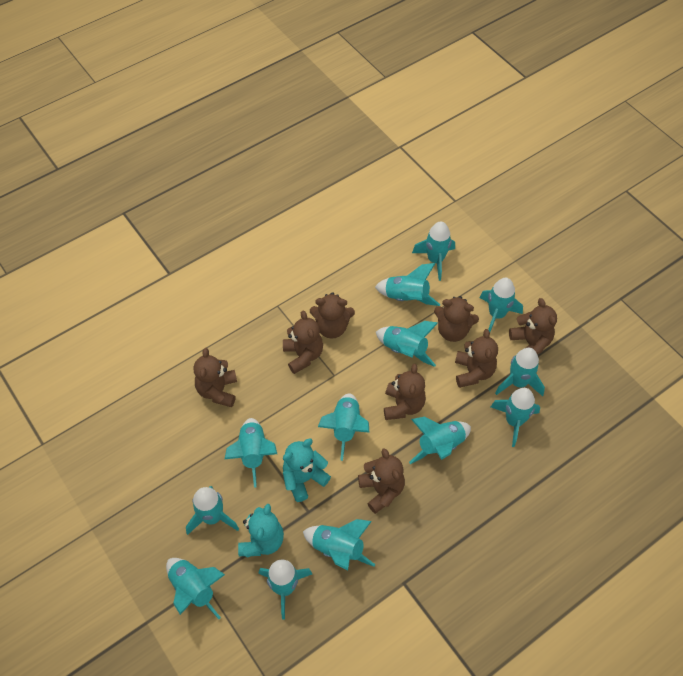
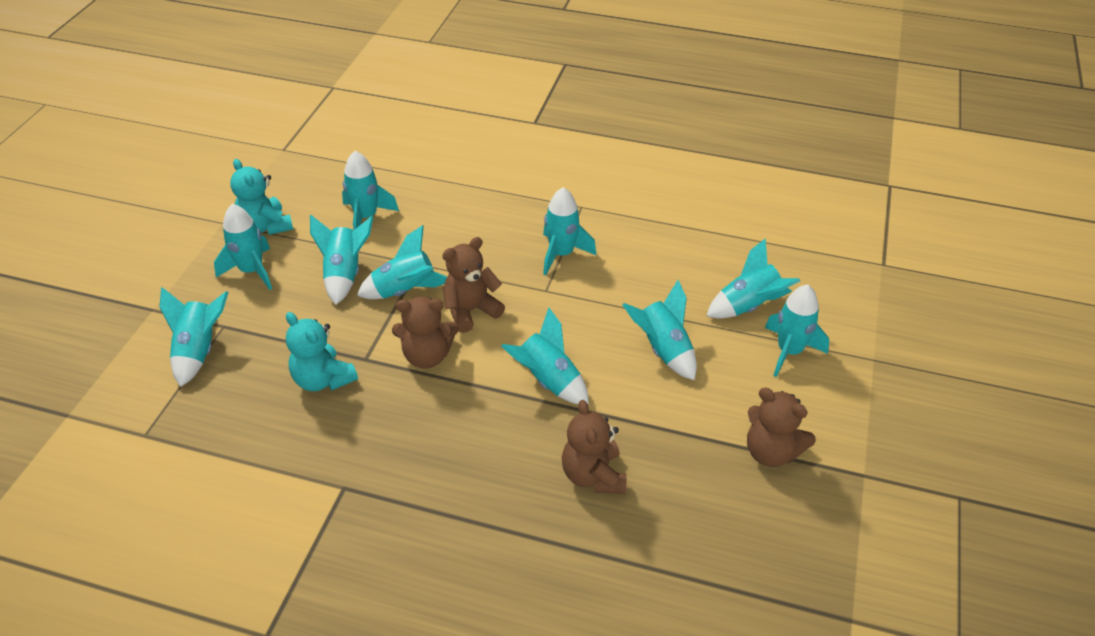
brown teddy bear: [194,348,237,407] [283,311,323,374] [310,292,355,339] [358,448,405,514] [384,364,426,420] [434,296,479,342] [455,329,498,388] [509,298,557,354] = 8 -> [392,297,459,369] [442,237,505,333] [562,400,627,494] [747,388,816,467] = 4
turquoise rocket: [166,558,225,619] [186,486,239,535] [225,418,277,488] [259,560,312,619] [303,519,375,570] [318,393,370,461] [375,263,440,306] [376,321,438,367] [409,417,471,464] [412,221,455,281] [480,278,523,332] [491,388,540,447] [495,348,545,396] = 13 -> [159,287,229,387] [214,204,272,290] [310,215,374,305] [342,151,399,230] [357,225,447,299] [501,307,589,405] [543,187,596,275] [623,280,697,380] [707,238,800,319] [765,285,829,377] = 10

